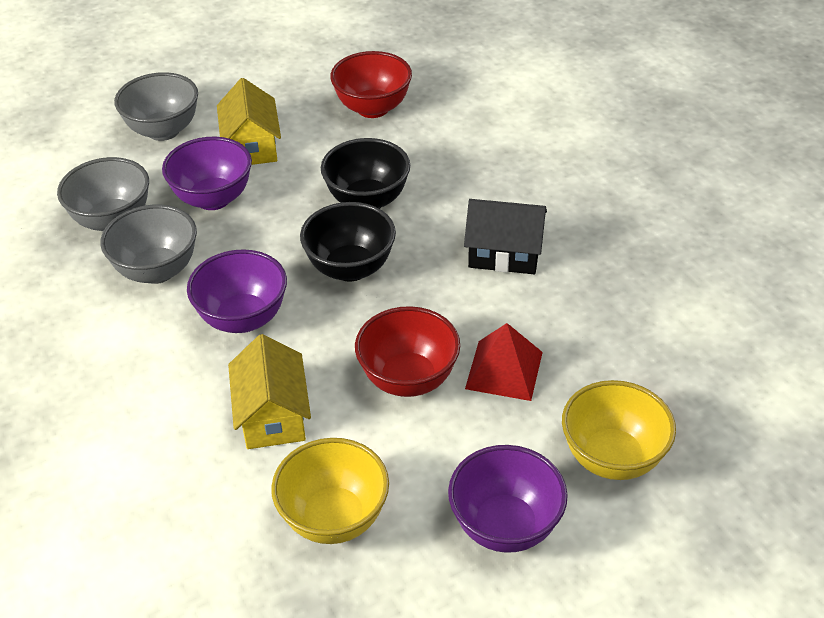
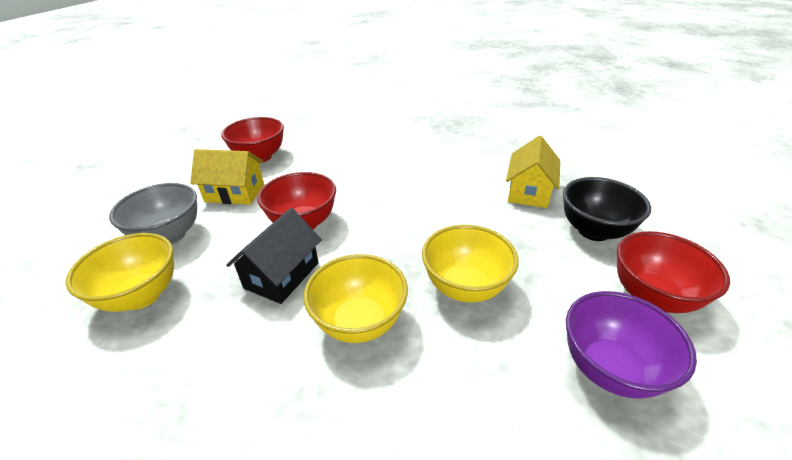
black bowl: [300,202,396,282] [321,138,410,209] = 2 -> [563,177,651,241] = 1
grey bowl: [57,157,149,232] [100,205,197,284] [114,72,198,141] = 3 -> [109,183,197,244] = 1
purple bowl: [162,137,252,210] [187,249,287,333] [448,445,568,553] = 3 -> [566,291,697,399] = 1
red bowl: [330,51,412,118] [355,306,460,397] = 2 -> [221,117,284,162] [257,172,336,229] [617,231,730,313] = 3
red pyramid: [465,323,543,401] = 1 -> none = 0
yellow bowl: [271,438,389,544] [562,380,676,480] = 2 -> [66,233,174,312] [304,254,408,343] [422,225,519,303] = 3

